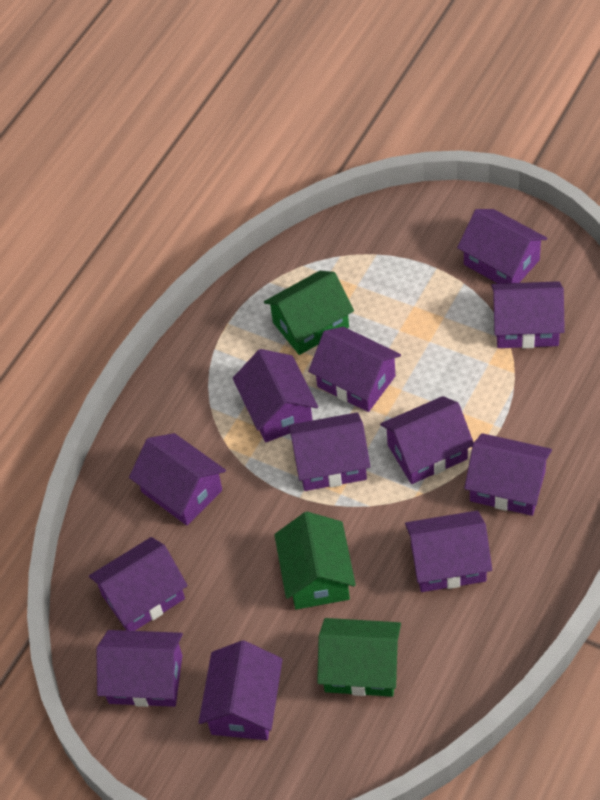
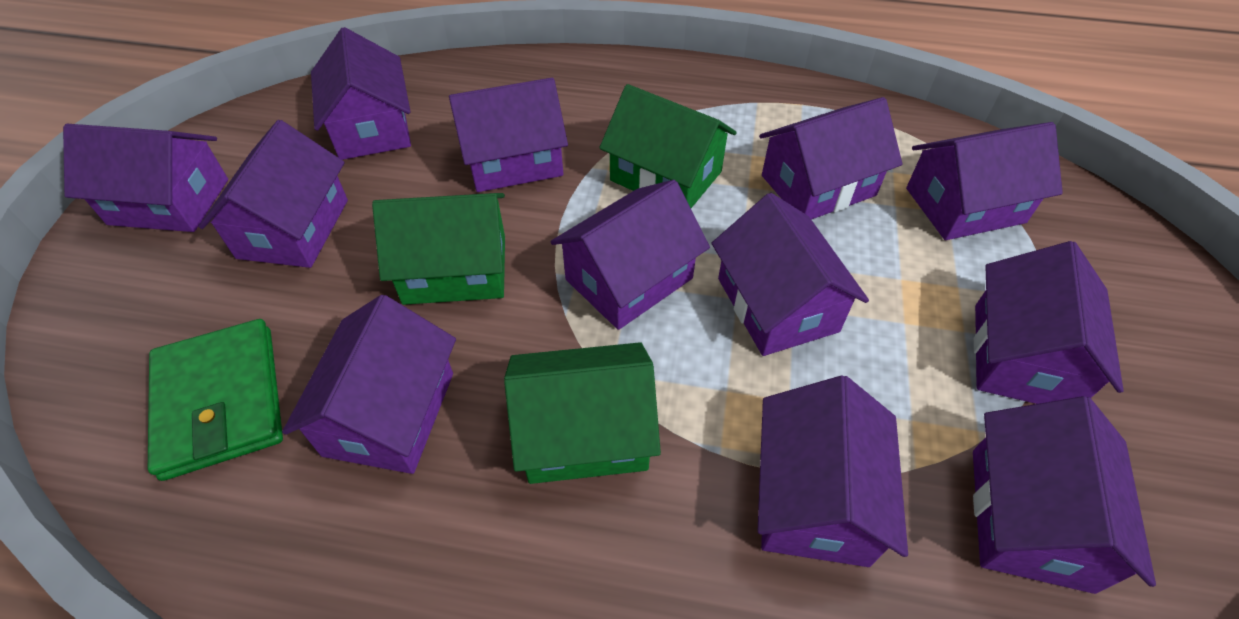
green wallet: none = 0 -> [148,319,283,481] = 1

